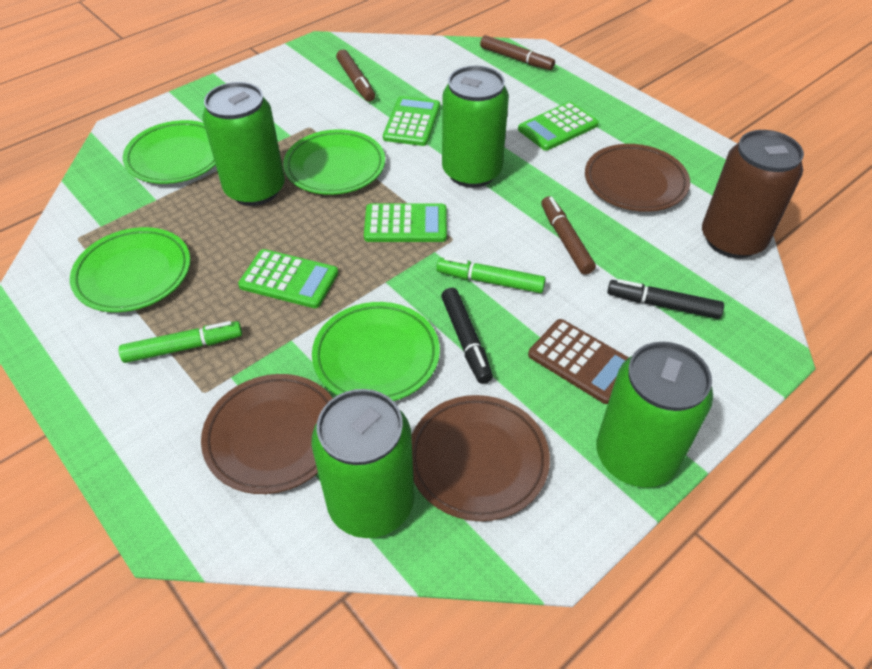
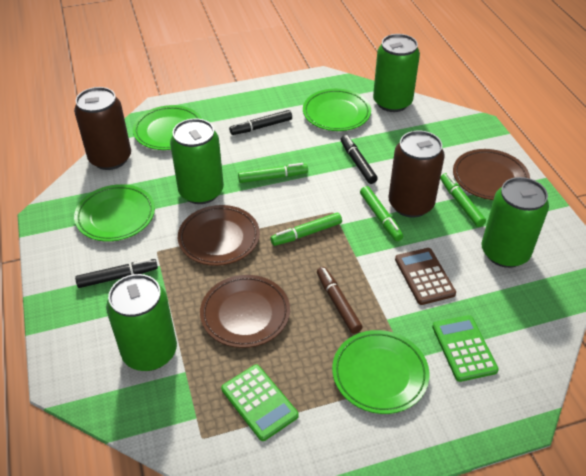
black marker: [441,288,493,384] [607,279,724,319] = 2 -> [75,259,158,288] [229,110,292,135] [341,135,378,184] = 3
brown can: [702,130,804,258] = 1 -> [74,87,131,170] [389,131,445,218] = 2
brown marker: [336,49,375,102] [480,35,555,70] [541,196,596,275] = 3 -> [317,267,363,334] = 1
green calculator: [238,249,338,308] [364,203,447,242] [383,96,440,146] [518,102,599,151] = 4 -> [221,365,299,441] [432,315,499,382] = 2
green marker: [119,321,242,363] [436,257,546,293] = 2 -> [238,163,308,183] [270,213,342,246] [360,186,403,241] [440,173,486,227] = 4

